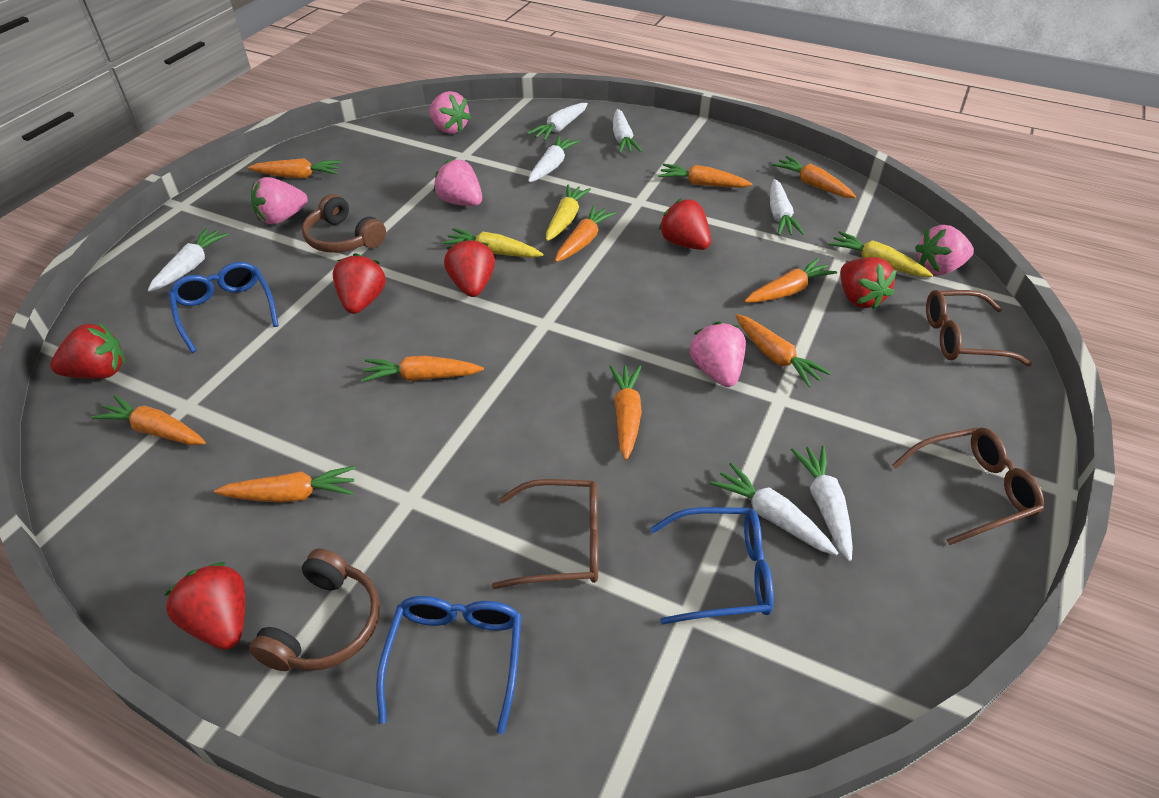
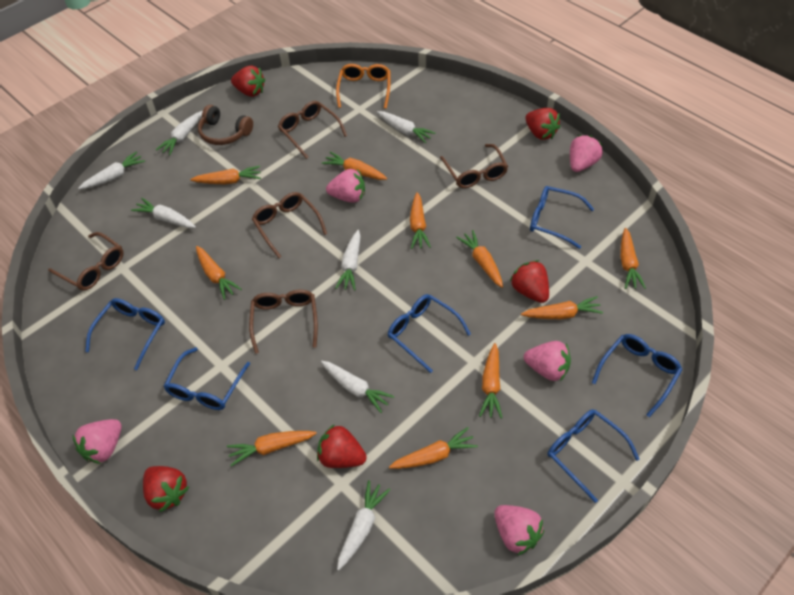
blue glasses: [169,262,279,353] [376,596,521,734] [650,507,774,625] = 3 -> [85,298,165,370] [164,347,250,410] [388,294,471,373] [530,186,594,249] [548,409,640,503] [592,334,683,417] = 6
brown glasses: [492,479,598,589] [892,428,1044,545] [926,290,1032,366] = 3 -> [48,232,124,291] [249,289,318,354] [252,192,327,258] [278,101,347,159] [440,144,508,188] = 5
brown headphones: [249,548,380,671] [302,194,386,253] = 2 -> [198,105,253,145] = 1
orange glasses: none = 0 -> [336,64,390,109] = 1
red strawberry: [50,322,125,379] [164,562,245,650] [333,253,386,314] [444,238,495,297] [658,198,711,250] [840,257,897,310] = 6 -> [143,466,189,512] [231,66,265,97] [317,424,367,468] [510,260,549,303] [525,108,561,140] = 5
yellow carrot: [443,228,543,258] [546,185,591,241] [829,231,933,277] = 3 -> none = 0

